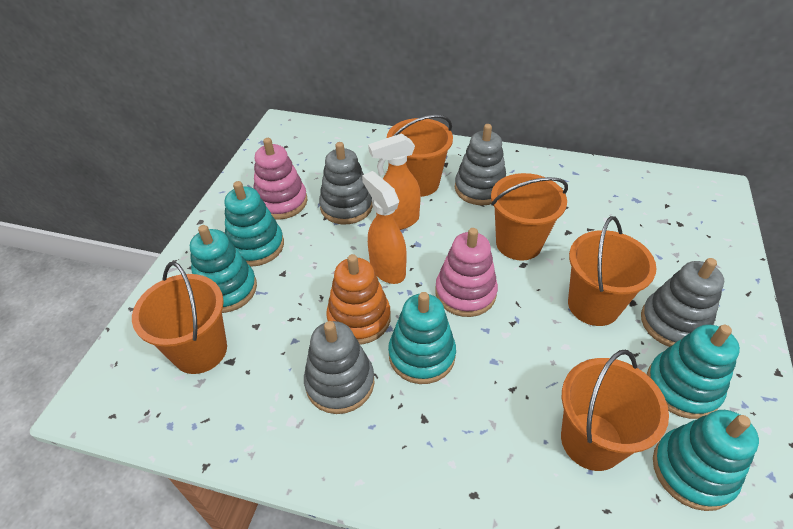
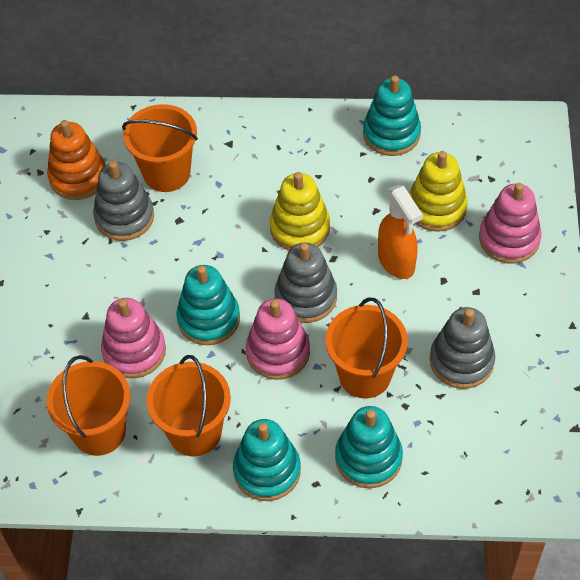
grey stacking toy: [304,321,375,414] [319,142,373,225] [455,124,506,205] [641,258,724,347] = 4 -> [93,161,154,241] [275,243,337,323] [430,307,495,389] = 3
orange bucket: [132,262,227,374] [387,115,453,197] [491,173,568,261] [561,350,669,471] [568,216,656,326] = 5 -> [47,355,131,456] [122,104,198,192] [146,355,231,456] [325,297,408,399] = 4
orange spray bottle: [362,171,406,284] [368,133,421,230] = 2 -> [378,185,423,279] = 1
pink stacking toy: [253,138,308,220] [435,228,498,317] = 2 -> [101,298,166,378] [246,299,310,380] [479,183,542,264] = 3
turquoise stacking toy: [190,225,257,313] [224,181,284,267] [388,292,456,384] [647,325,740,419] [653,410,759,511] = 5 -> [176,265,240,345] [233,419,301,501] [335,406,403,488] [363,75,421,156] = 4
yellow stacking toy: none = 0 -> [270,172,330,250] [409,151,468,232] = 2

